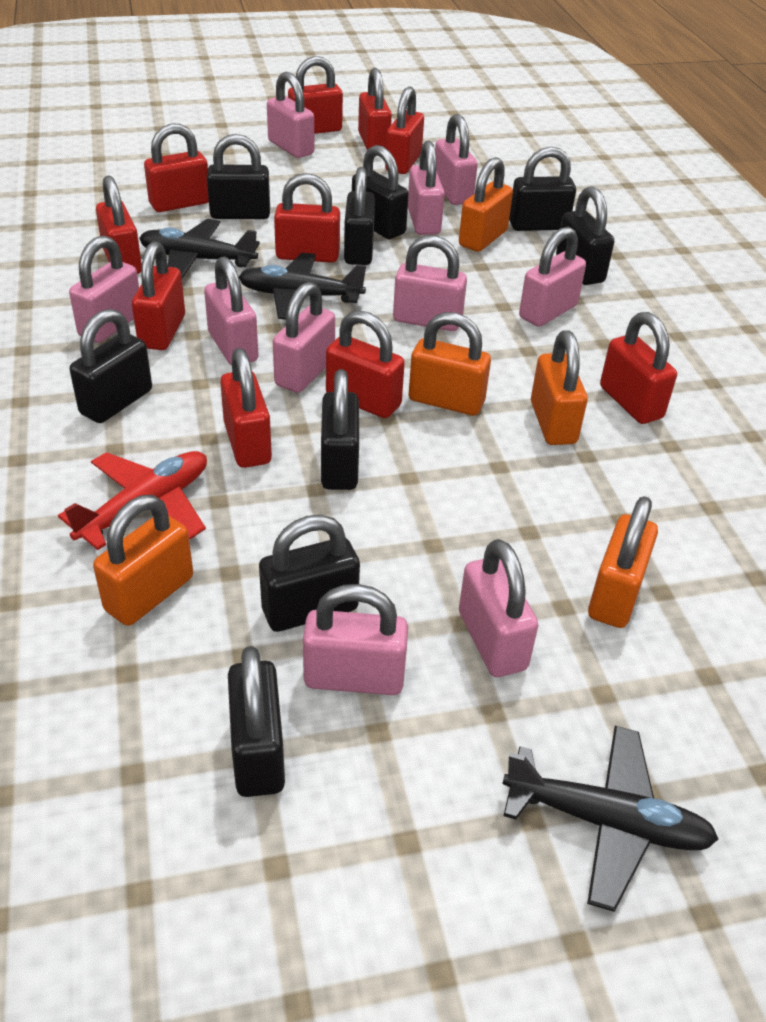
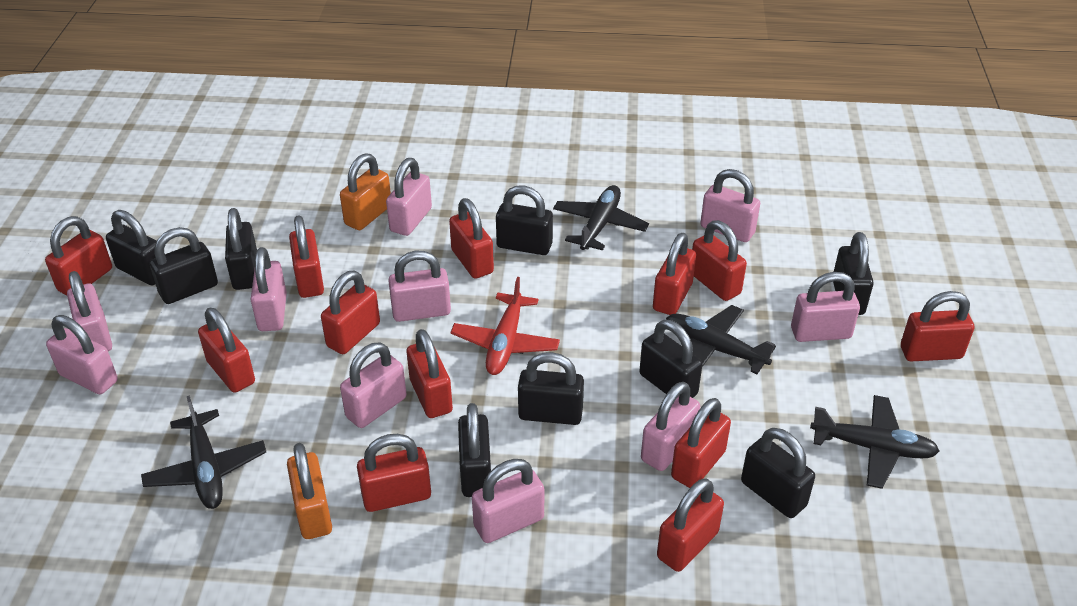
black plane: [139,219,260,278] [239,253,366,320] [502,726,719,912] = 3 -> [141,395,266,509] [553,185,649,250] [666,305,776,374] [810,395,940,489] = 4
orange padlock: [93,495,193,626] [409,312,491,416] [459,157,513,252] [531,330,588,445] [588,496,658,628] = 5 -> [287,443,332,539] [340,153,391,230] = 2
red padlock: [96,175,142,274] [132,241,185,350] [144,123,209,212] [220,348,272,468] [274,173,340,263] [288,56,343,134] [326,310,405,418] [358,68,392,150] [385,86,424,174] [600,312,677,424] = 10 -> [45,216,112,295] [198,307,255,393] [289,215,324,298] [321,270,380,354] [357,434,431,512] [407,329,453,418] [449,198,494,279] [653,233,696,315] [657,478,724,572] [671,398,731,488] [692,220,747,301] [901,291,974,361] = 12

